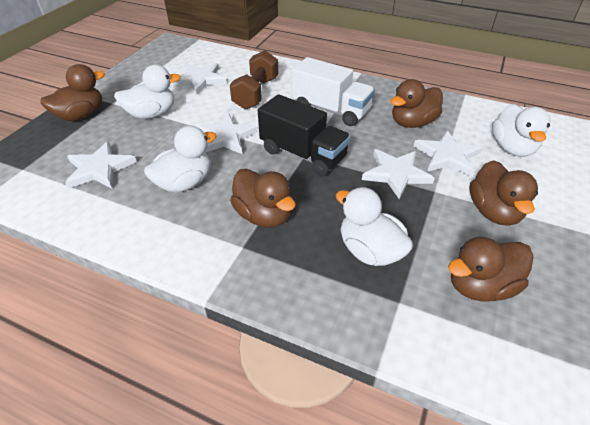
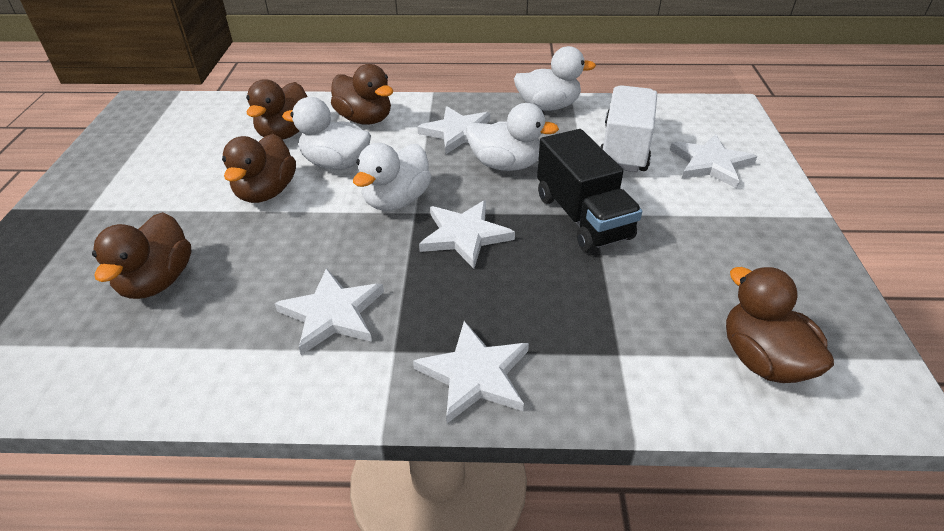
brown dumbbell: [230,50,278,110] = 1 -> none = 0

